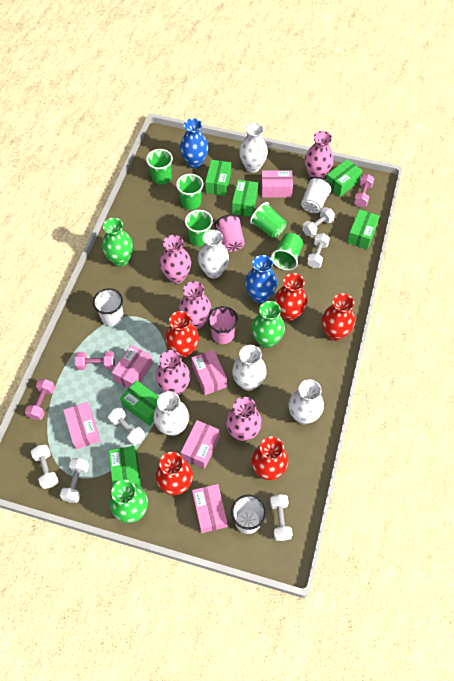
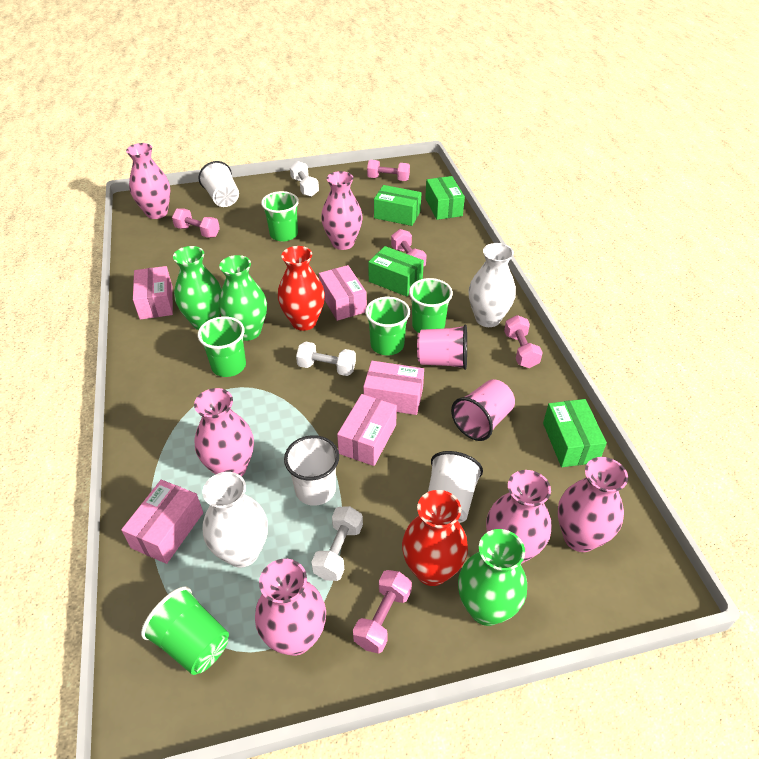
blue vase: [180,118,209,169] [245,255,277,303] = 2 -> none = 0
green box: [109,446,141,488] [120,380,159,426] [205,160,231,196] [232,180,258,217] [326,159,362,197] [347,209,380,250] = 6 -> [368,246,424,297] [374,185,421,226] [425,176,465,220] [543,399,607,467] = 4
pink box: [63,402,101,450] [112,345,153,388] [181,420,220,469] [191,349,227,395] [192,484,227,533] [261,170,293,198] = 6 -> [121,480,203,564] [133,266,173,320] [319,265,367,321] [337,394,397,466] [363,361,424,415] = 5
pink dumbbell: [25,379,55,420] [75,351,115,370] [354,174,375,207] = 3 -> [172,208,220,238] [353,570,412,654] [367,160,410,181] [391,229,427,267] [504,315,543,368] = 5
pink vase: [156,350,190,395] [160,235,191,283] [179,281,212,329] [226,397,262,441] [305,131,334,178] = 5 -> [126,143,170,219] [194,388,254,477] [255,559,326,656] [321,171,363,250] [486,470,552,564] [558,457,628,552] = 6
red vase: [156,452,193,495] [165,311,199,358] [251,437,288,480] [275,273,307,321] [322,293,355,341] = 5 -> [278,246,325,331] [402,490,468,586] = 2
white dumbbell: [31,445,59,489] [60,458,89,503] [108,407,145,446] [270,494,293,541] [302,207,335,237] [307,233,330,268] = 6 -> [290,161,319,197] [296,341,356,376] [311,506,363,581] = 3
white vase: [153,391,189,436] [198,230,229,278] [232,345,267,391] [239,123,268,173] [288,379,324,424] = 5 -> [203,472,268,568] [468,243,516,327] = 2

